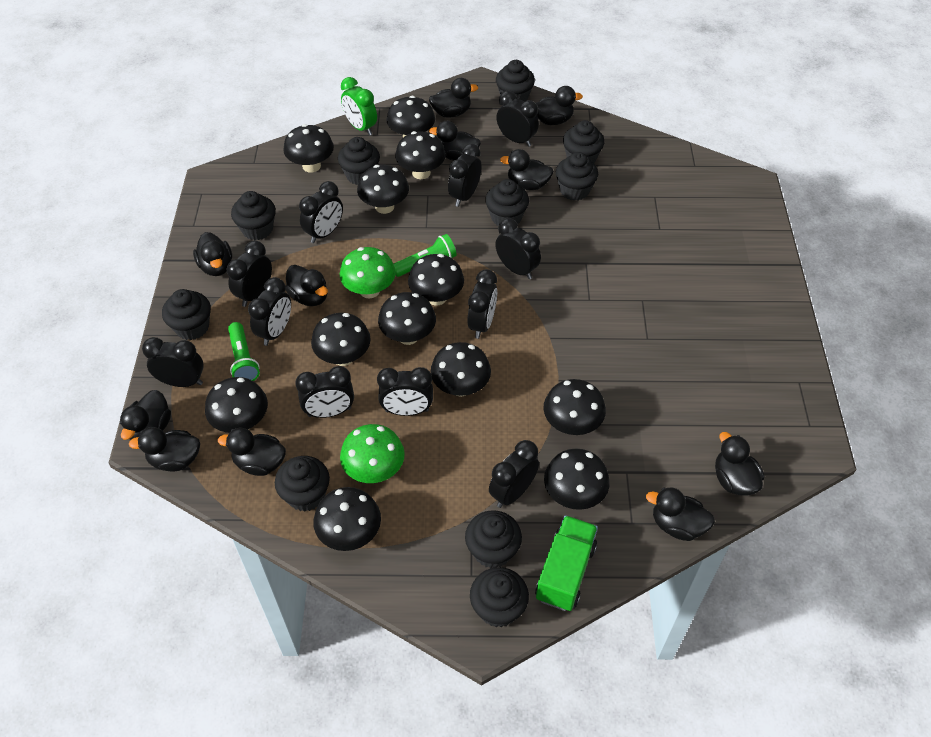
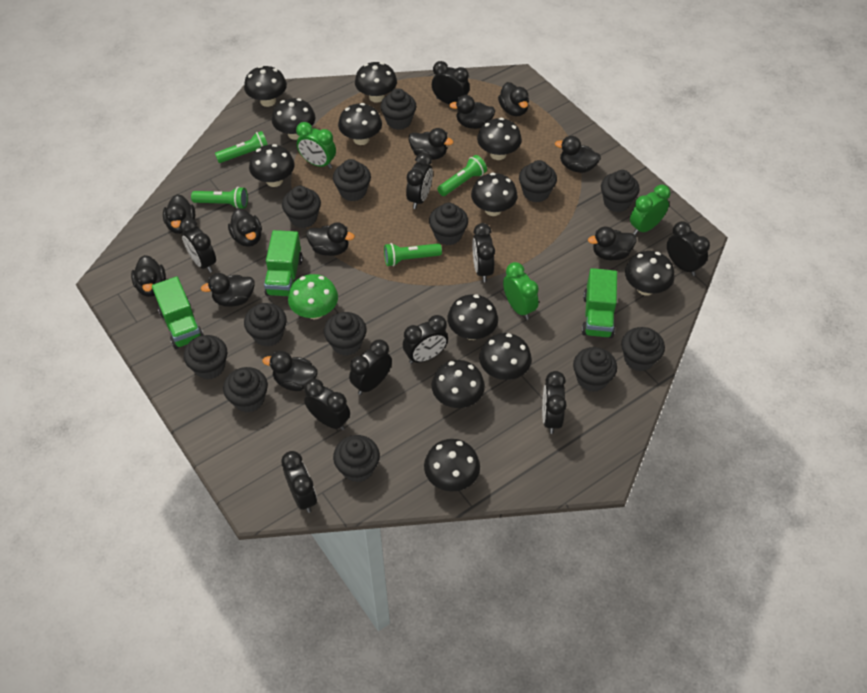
black clock: [142,337,204,387] [226,241,272,307] [248,277,291,346] [295,366,354,418] [299,181,343,243] [377,367,433,416] [448,144,482,207] [467,269,497,339] [489,440,539,508] [495,218,541,279] [496,91,539,147] = 11 -> [180,218,216,273] [281,451,317,513] [304,379,350,430] [349,339,392,395] [403,315,448,364] [406,153,433,209] [432,61,469,104] [472,223,495,282] [542,371,567,434] [667,221,710,276] = 10
black cupcake: [162,289,211,340] [231,191,276,240] [275,456,330,512] [338,137,380,185] [465,510,522,568] [470,567,529,627] [485,179,529,226] [496,60,535,102] [556,152,598,201] [563,120,604,163] = 10 -> [184,335,227,380] [223,367,268,413] [244,303,287,347] [282,186,321,228] [324,312,366,356] [333,159,371,201] [333,435,380,482] [380,88,417,130] [429,203,468,245] [519,160,557,202] [573,347,617,392] [601,170,640,212] [621,327,665,371] = 13
green clock: [341,77,377,136] = 1 -> [296,122,336,169] [503,262,539,320] [630,185,670,235] = 3
green flashlight: [228,322,260,381] [393,234,457,277] = 2 -> [191,187,248,209] [215,131,268,163] [384,243,442,267] [437,155,487,196] = 4
green mushroom: [340,247,396,298] [340,424,405,483] = 2 -> [288,274,338,319] = 1
green truck: [535,515,598,611] = 1 -> [152,276,204,349] [264,230,303,296] [582,268,617,338] = 3

